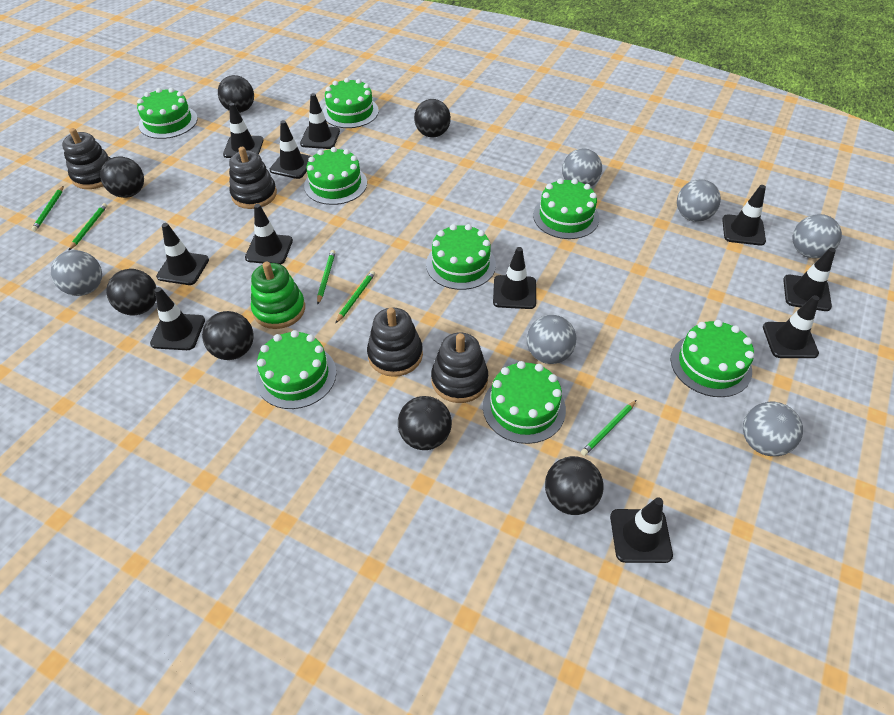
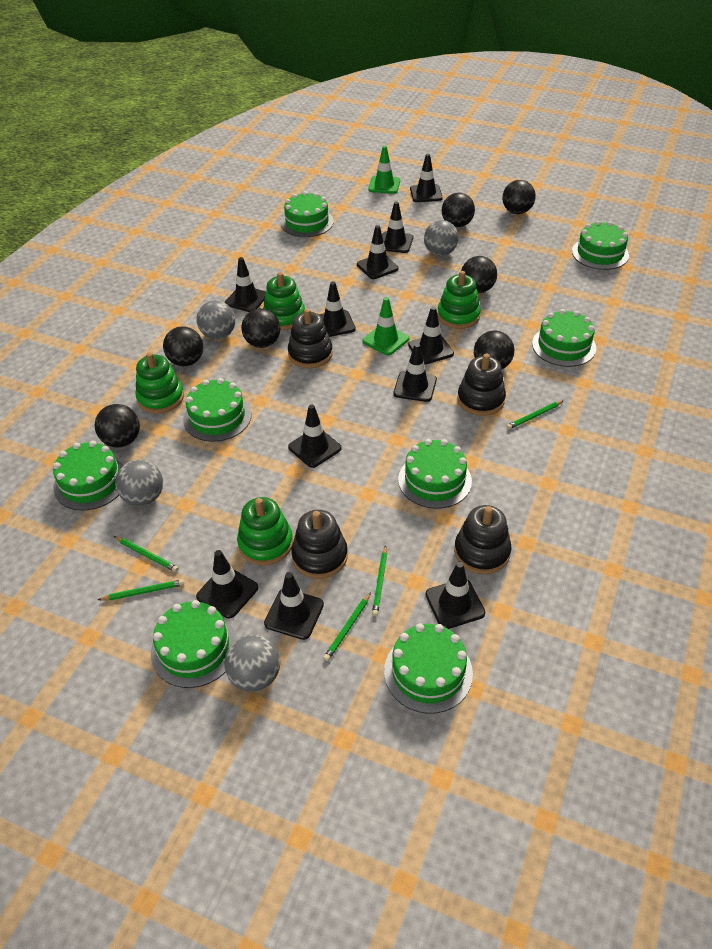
green stacking toy: [251,262,305,329] = 1 -> [135,352,184,414] [237,497,293,565] [263,272,305,330] [437,271,481,329] = 4
green traffic cone: none = 0 -> [363,297,409,355] [368,146,400,194] = 2
grey ball: [51,250,102,296] [527,315,576,364] [562,148,602,186] [677,179,721,222] [743,402,803,456] [793,214,842,258] = 6 -> [115,460,163,506] [197,300,235,339] [224,634,280,692] [424,220,459,256] = 4

